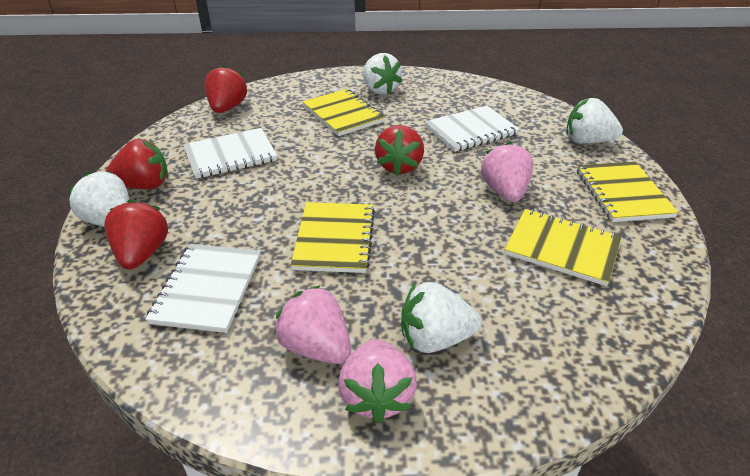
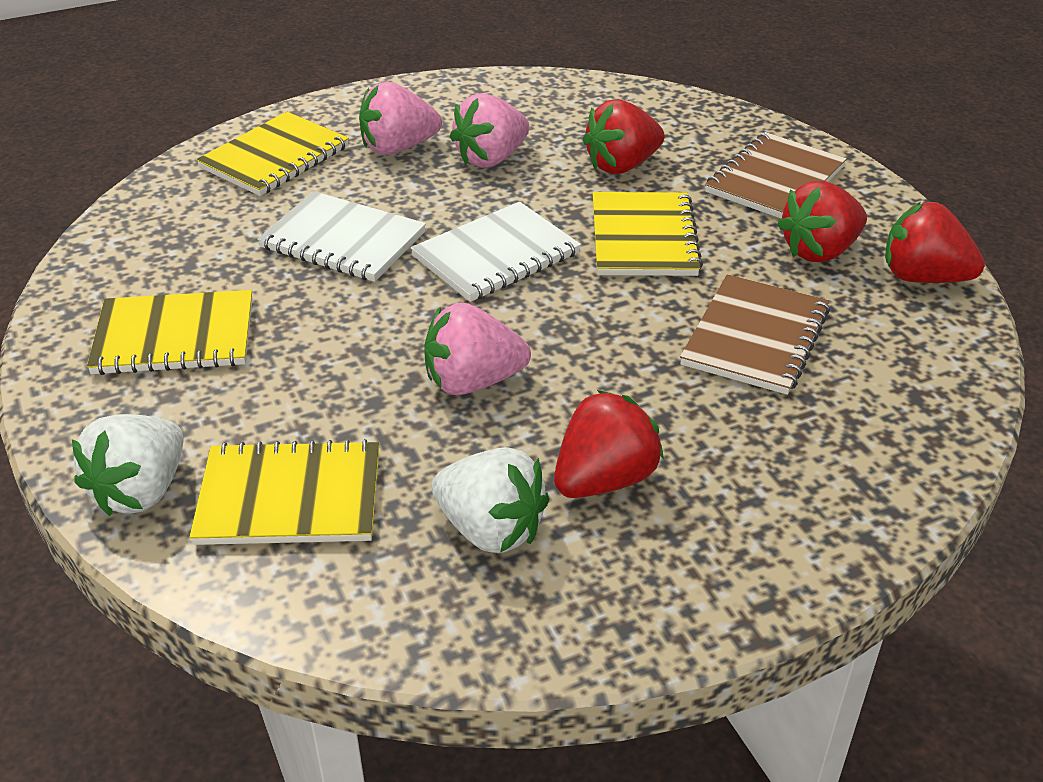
brown notebook: none = 0 -> [680,274,830,395] [705,132,847,218] = 2
white notebook: [145,244,261,333] [183,128,277,179] [425,106,520,152] = 3 -> [258,191,426,282] [411,202,581,302] = 2
white strawberry: [67,171,130,226] [363,53,402,94] [401,282,482,353] [566,98,623,144] = 4 -> [72,414,184,516] [431,447,549,553] = 2

